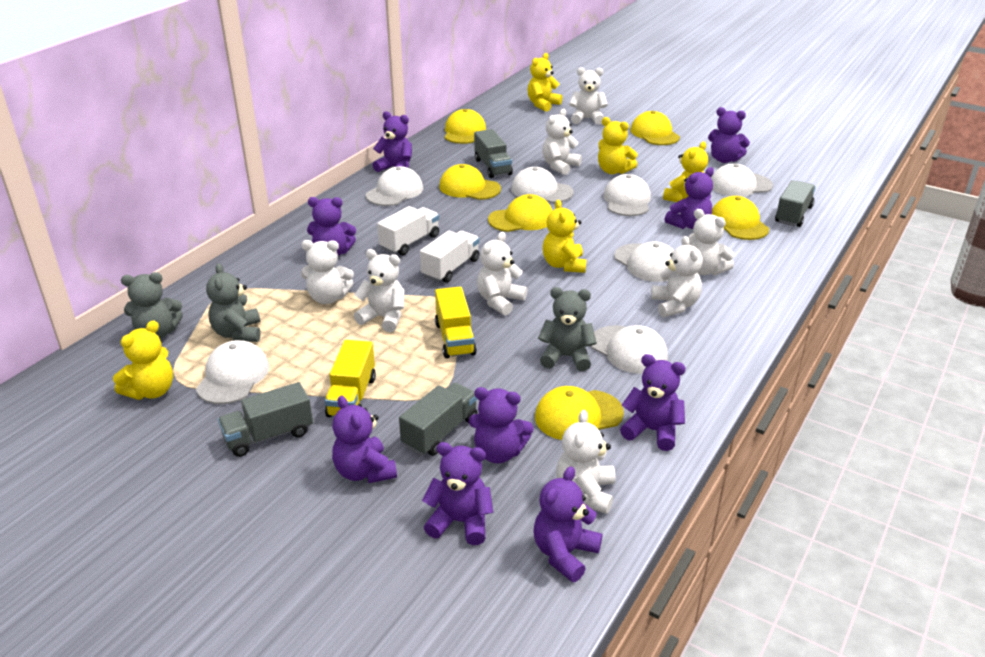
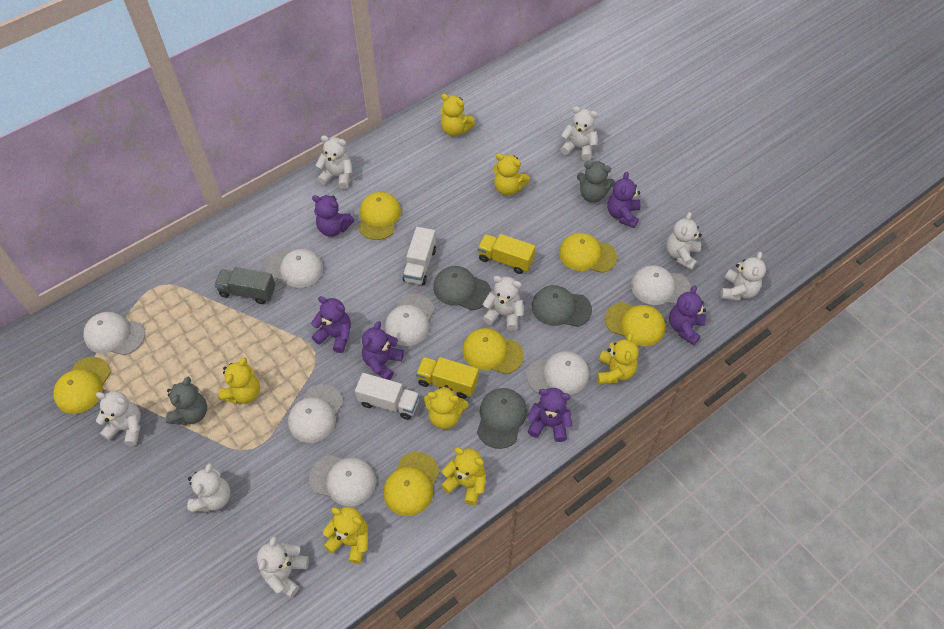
grey cap: none = 0 -> [433,266,491,310] [477,388,527,449] [532,285,592,327] = 3
grey teddy bear: [121,272,183,339] [206,263,261,342] [538,287,597,371] = 3 -> [166,377,207,425] [577,161,615,203] = 2
grey truck: [218,382,313,457] [399,383,478,456] [474,129,513,178] [775,180,816,227] = 4 -> [214,267,275,304] = 1
purple teddy bear: [307,197,356,256] [332,395,397,483] [373,111,412,172] [422,442,493,545] [469,387,534,463] [533,467,602,582] [620,354,686,451] [665,167,714,229] [708,107,750,163] = 9 -> [311,296,351,353] [312,195,354,237] [362,321,404,380] [527,388,572,442] [608,172,641,228] [669,285,706,345] = 6
yellow teddy bear: [113,321,173,400] [527,53,562,112] [543,200,586,273] [598,117,638,174] [663,142,708,202] = 5 -> [218,358,260,404] [323,507,368,564] [424,385,468,429] [440,94,475,136] [441,447,486,505] [493,153,529,195] [597,333,639,384] = 7

